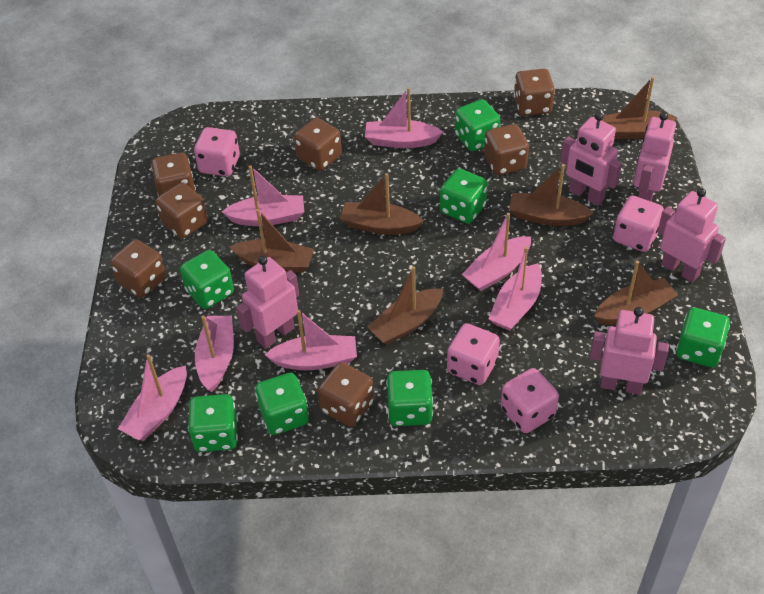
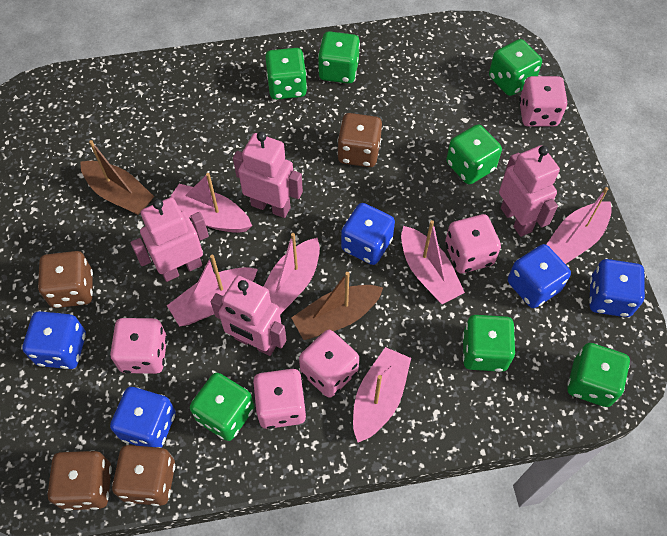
blue dice: none = 0 -> [22,311,86,369] [110,387,176,447] [341,203,395,265] [508,244,571,308] [589,259,645,317] = 5
brown boat: [230,209,314,273] [340,173,424,235] [367,266,443,345] [509,164,594,226] [594,261,678,325] [601,76,678,139] = 6 -> [80,140,154,215] [291,272,383,340] = 2
brown dice: [110,239,166,298] [151,152,196,196] [156,183,208,239] [294,118,342,171] [318,362,374,426] [484,124,529,175] [514,69,555,116] = 7 -> [38,251,93,308] [48,451,112,511] [112,445,175,506] [337,113,382,167] = 4
pink boat: [118,354,187,440] [195,315,234,392] [222,165,304,226] [265,310,357,370] [365,87,443,148] [462,213,531,291] [489,246,542,331] = 7 -> [167,255,258,327] [170,173,252,233] [264,233,320,314] [353,347,411,443] [401,220,465,304] [546,187,612,264] = 6
pink dice: [194,127,240,177] [447,323,500,385] [501,368,559,433] [613,196,664,252] = 4 -> [110,318,167,374] [253,369,306,429] [299,330,359,398] [445,214,501,273] [519,76,568,127] = 5
pink robot: [236,256,299,349] [560,112,622,206] [590,307,669,395] [634,112,676,201] [658,188,726,282] = 5 -> [130,197,209,282] [211,276,287,356] [233,132,303,218] [499,145,560,237] = 4

